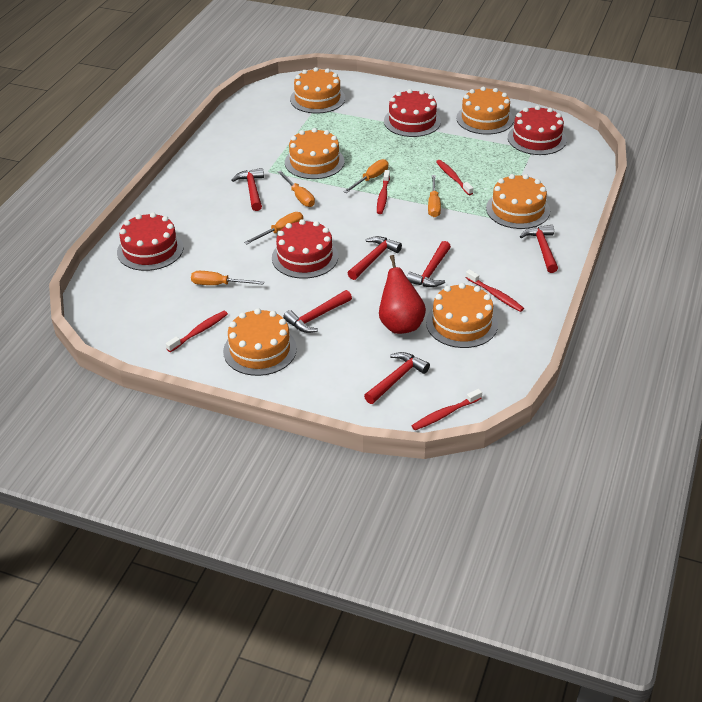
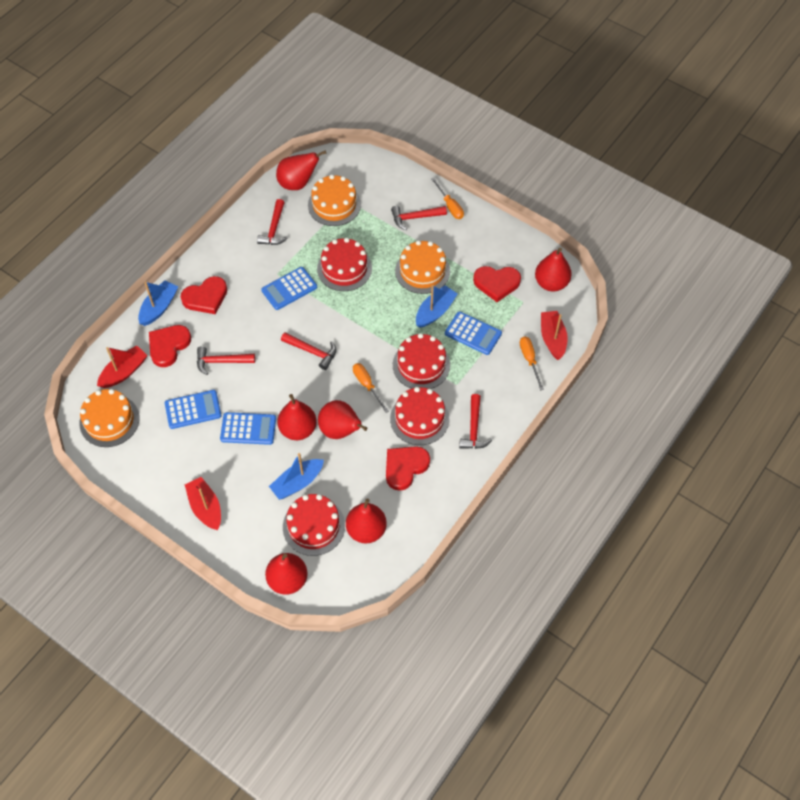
blue boat: none = 0 -> [138,280,178,326] [269,453,324,500] [416,285,458,328] = 3
blue calculator: none = 0 -> [165,390,222,429] [220,412,276,445] [261,267,317,310] [445,311,502,355] = 4
orange cake: [223,308,297,376] [285,128,345,179] [290,67,345,113] [426,283,498,348] [456,87,514,135] [486,174,550,229] = 6 -> [80,389,139,447] [308,174,361,226] [395,240,450,294] = 3
orange screwdriver: [191,271,264,285] [244,212,303,244] [277,170,315,207] [343,159,388,193] [428,175,441,217] = 5 -> [353,363,389,413] [431,177,464,219] [520,336,544,390] = 3
red boat: none = 0 -> [97,345,148,388] [185,477,221,530] [541,311,568,360] = 3
red hammer: [231,168,264,211] [283,290,352,333] [348,236,402,280] [364,352,430,404] [407,241,451,287] [520,225,558,273] = 6 -> [197,346,255,375] [257,199,288,245] [281,332,336,370] [391,206,447,230] [459,394,492,449] = 5
red heart: none = 0 -> [149,325,191,367] [181,276,227,314] [386,446,430,491] [473,266,521,302] = 4
red pear: [379,255,426,334] = 1 -> [265,553,308,595] [276,150,326,190] [277,394,317,440] [318,400,367,439] [346,499,387,543] [535,248,572,292] = 6
red toothbrush: [166,311,228,352] [377,170,390,214] [411,389,482,430] [436,160,473,195] [465,269,524,312] = 5 -> none = 0

